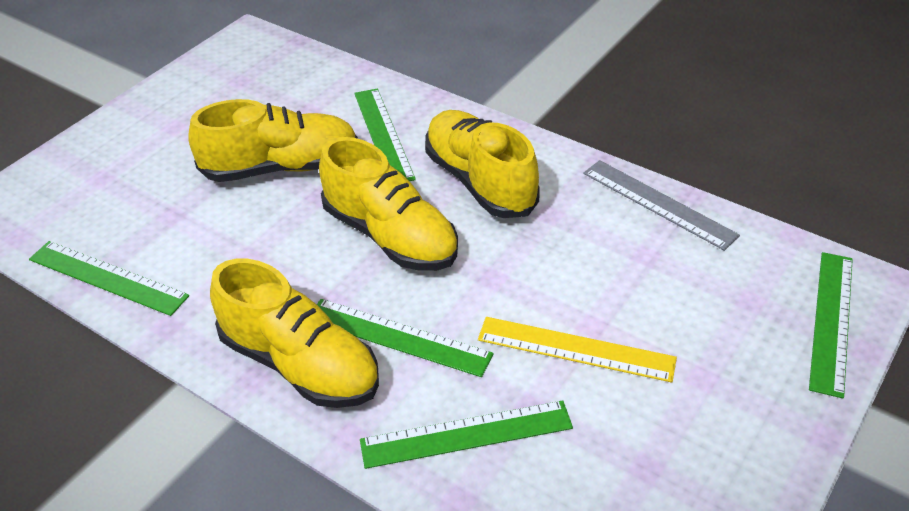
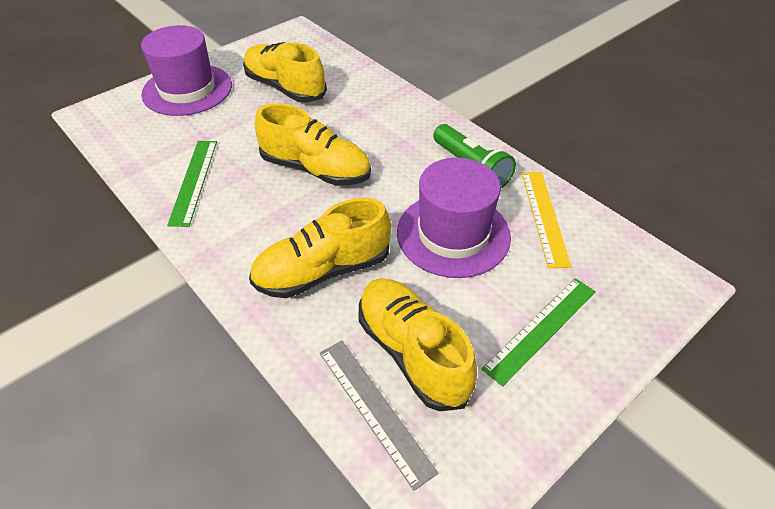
green flashlight: none = 0 -> [433,124,516,188] = 1
green ruler: [29,241,189,316] [317,299,494,377] [354,89,416,181] [360,401,573,469] [809,252,853,398] = 5 -> [167,141,217,227] [482,278,596,387] = 2
purple hat: none = 0 -> [141,25,232,116] [397,157,511,278] = 2

